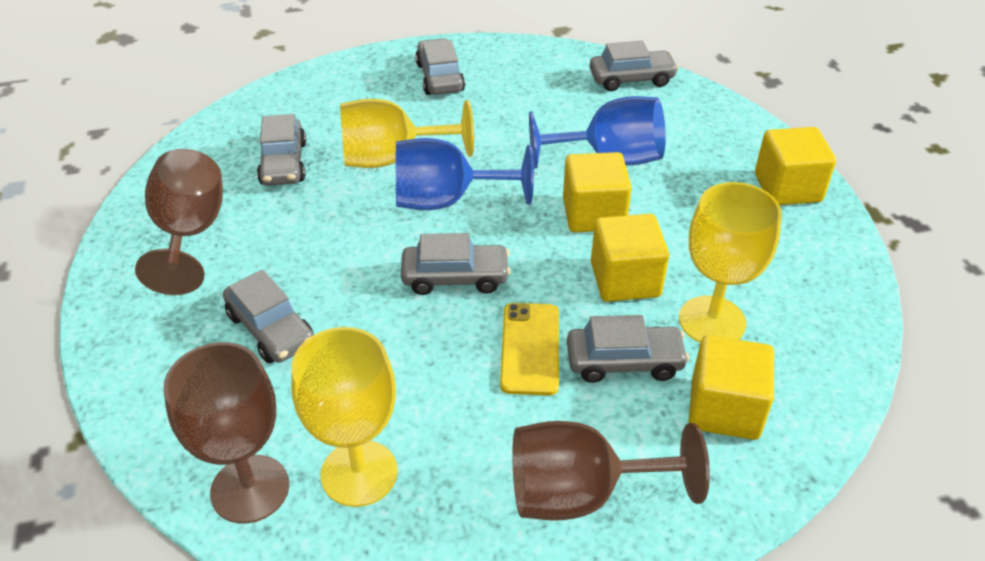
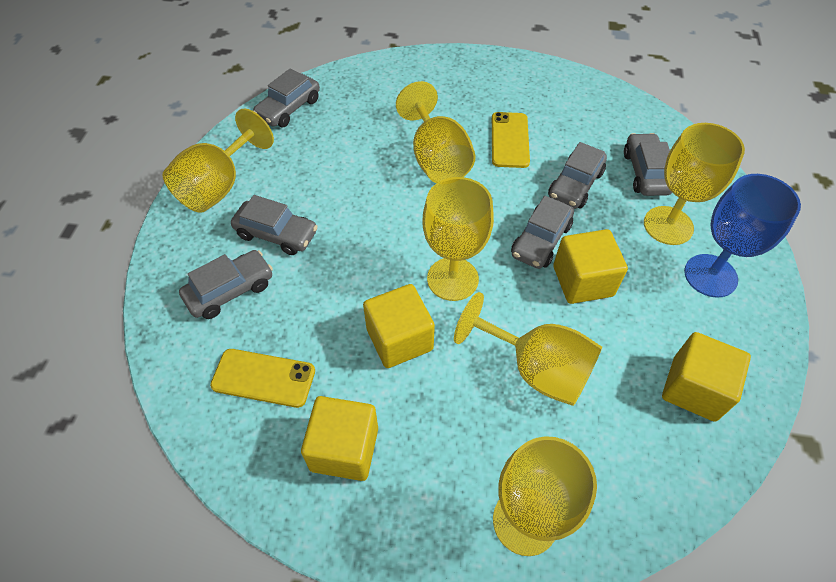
blue goblet: [396,138,534,210] [529,96,666,169] = 2 -> [684,174,801,298] = 1
brown goblet: [135,149,223,295] [164,342,289,524] [512,421,710,521] = 3 -> none = 0
yellow goblet: [291,327,398,507] [340,99,474,168] [679,182,782,343] = 3 -> [162,108,274,213] [396,81,476,183] [422,177,494,301] [454,292,602,406] [493,436,597,556] [644,123,745,245] = 6
yellow phone: [500,303,559,396] = 1 -> [210,349,315,408] [492,112,530,168] = 2

